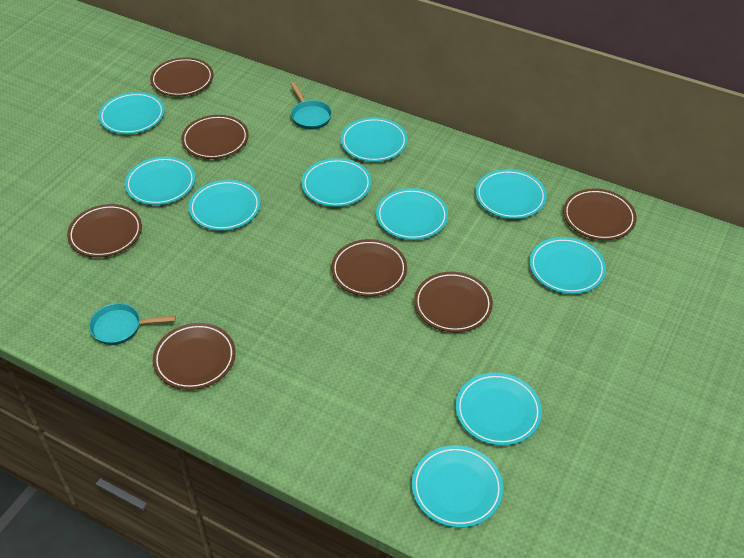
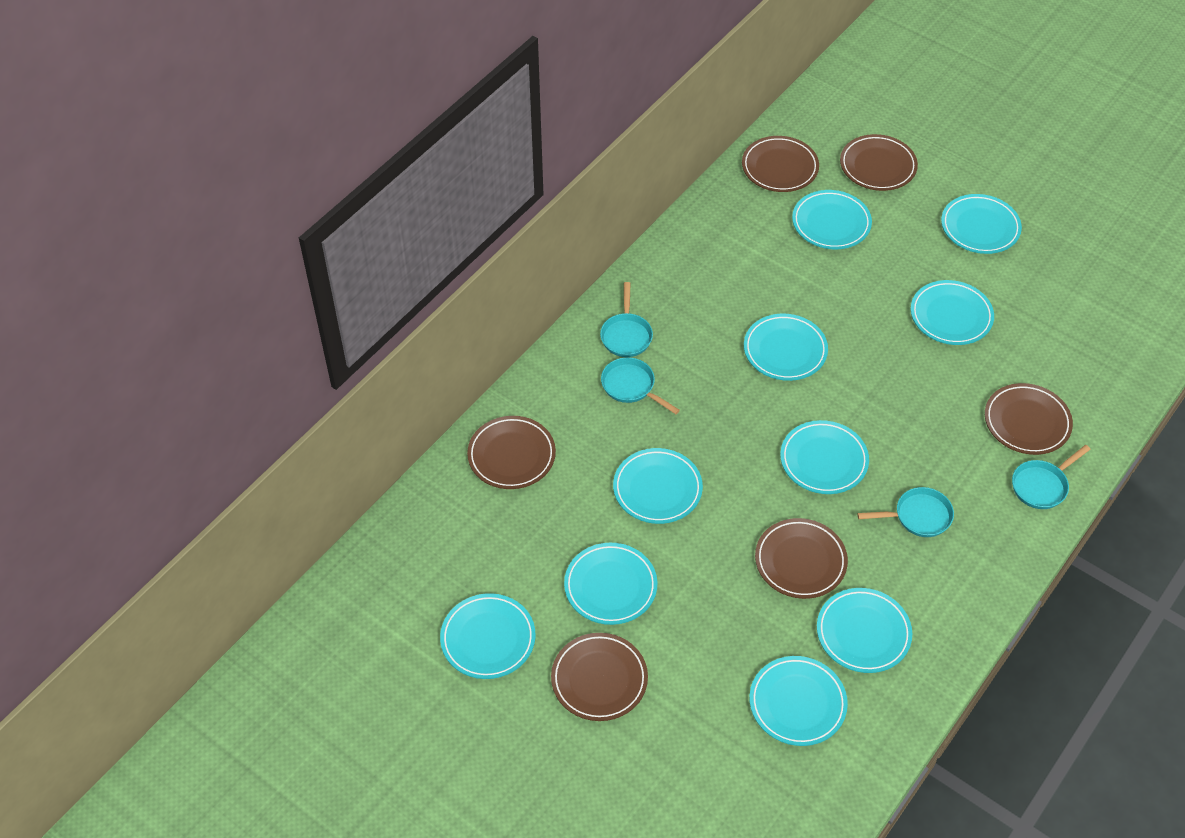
brown plate: [67,204,142,257] [150,57,213,96] [153,323,236,390] [181,115,249,159] [331,239,407,296] [414,272,493,333] [563,189,636,240] = 7 -> [467,416,556,489] [551,633,648,721] [742,136,819,192] [755,518,848,599] [840,134,918,191] [985,383,1073,455] = 6
turquoise pan: [89,303,176,345] [291,82,332,129] = 2 -> [600,282,653,357] [601,357,680,414] [857,487,954,537] [1012,445,1091,509] = 4

